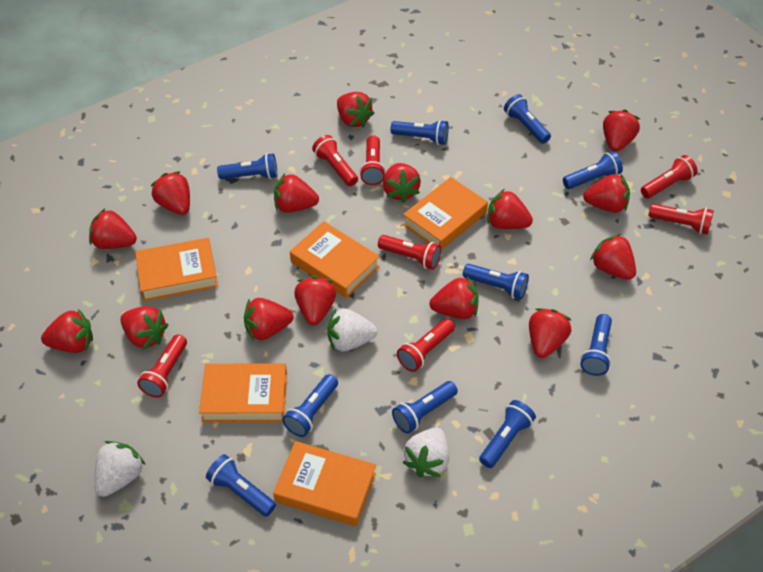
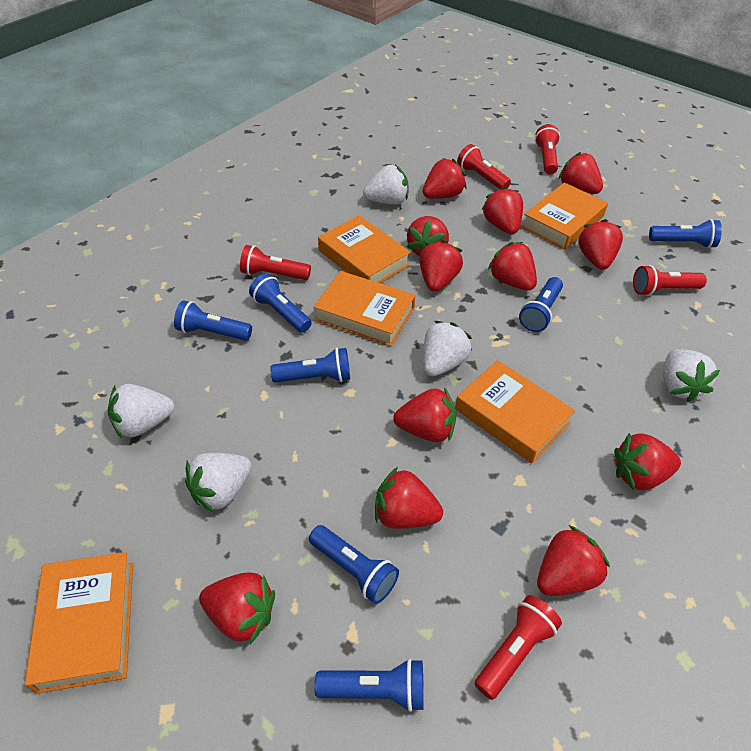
blue flashlight: [206,454,276,517] [217,153,277,179] [282,374,338,437] [390,120,449,145] [392,381,458,434] [463,264,529,300] [479,400,536,468] [504,94,551,144] [563,151,623,189] [580,314,612,376] = 10 -> [174,300,252,341] [249,273,312,333] [270,348,350,383] [309,525,399,604] [315,658,424,712] [519,277,563,332] [649,219,722,248] = 7
red flashlight: [137,334,187,398] [312,135,358,186] [360,135,386,185] [378,235,441,270] [397,319,455,372] [641,155,698,198] [649,204,714,235] = 7 -> [240,245,311,280] [457,144,511,189] [475,595,562,700] [535,124,560,174] [633,265,707,296] = 5
red strawberry: [41,309,93,353] [89,209,137,249] [121,306,169,350] [151,171,190,215] [244,298,293,340] [274,173,319,213] [294,276,336,325] [337,92,374,128] [383,163,421,203] [430,277,479,319] [487,189,533,229] [529,308,571,358] [583,174,630,213] [590,234,636,280] [603,110,640,152] = 15 -> [199,572,275,644] [375,467,443,529] [393,388,457,442] [407,216,449,256] [419,240,463,292] [423,158,466,199] [482,186,523,234] [488,242,537,290] [537,525,610,596] [558,152,603,194] [578,219,623,270] [614,433,681,490] = 12
white strawberry: [94,441,146,497] [327,308,377,352] [402,428,449,478] = 3 -> [108,384,174,439] [185,453,252,513] [363,165,409,205] [423,321,472,376] [663,349,720,402] = 5

